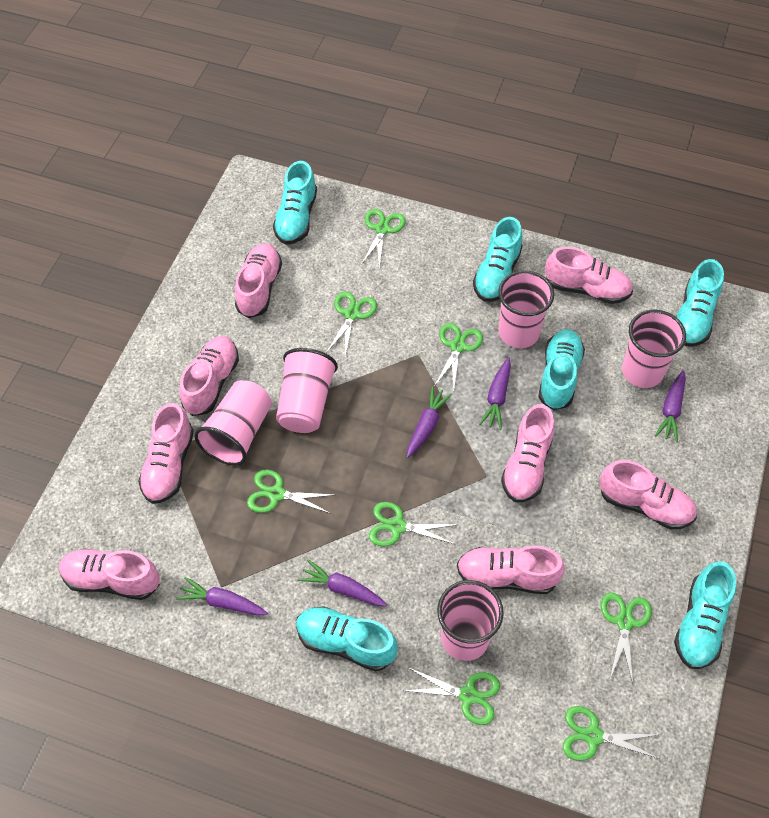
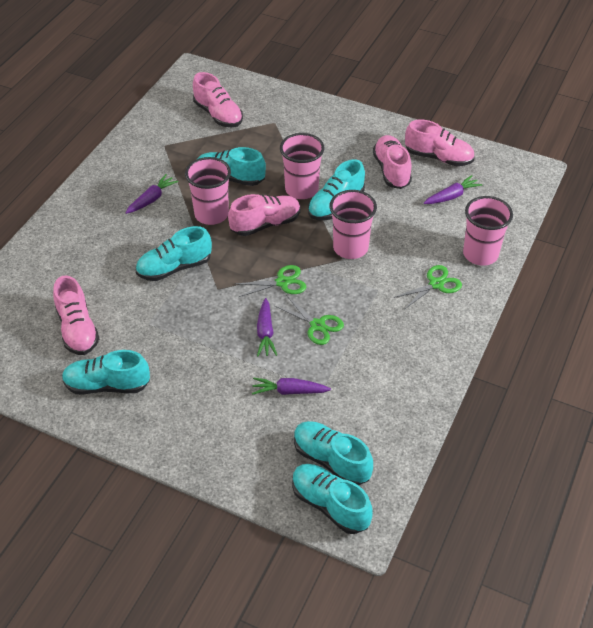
green scissors: [247,469,333,514] [326,292,377,357] [361,209,406,269] [369,502,456,547] [403,668,500,725] [434,323,483,391] [563,706,660,761] [601,592,652,684] = 8 -> [235,265,306,297] [275,295,344,345] [393,265,462,309] = 3
pink cup: [194,380,272,466] [276,348,338,433] [437,580,504,661] [498,271,554,348] [622,310,686,388] = 5 -> [185,157,231,225] [280,133,324,199] [330,190,377,259] [463,196,513,266] = 4
pink shoe: [59,549,160,600] [138,403,194,504] [179,336,239,416] [235,243,282,318] [457,546,565,594] [501,404,555,502] [545,247,633,304] [600,460,697,529] = 8 -> [53,275,99,355] [193,72,243,127] [228,194,300,236] [373,135,412,189] [405,120,475,166] = 5
purple carrot: [176,577,268,616] [298,559,387,606] [407,386,453,458] [479,358,511,430] [655,370,686,442] = 5 -> [125,174,178,214] [252,377,331,395] [257,298,277,356] [424,175,482,204] = 4

